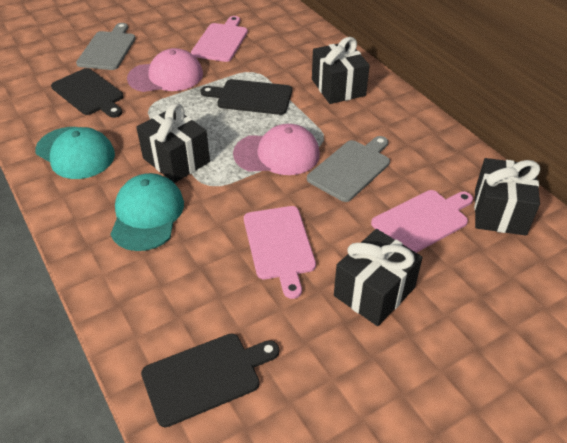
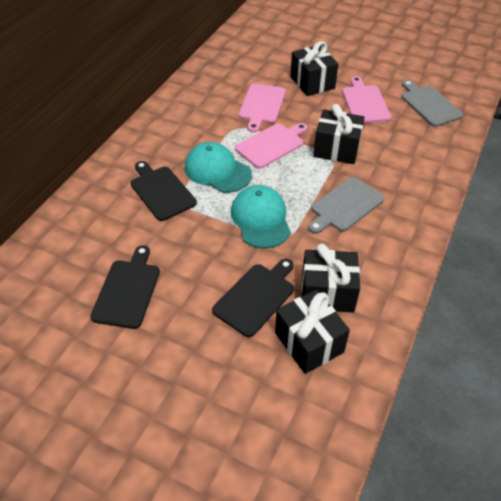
pink cap: [127,48,203,92] [233,124,320,175] = 2 -> none = 0

